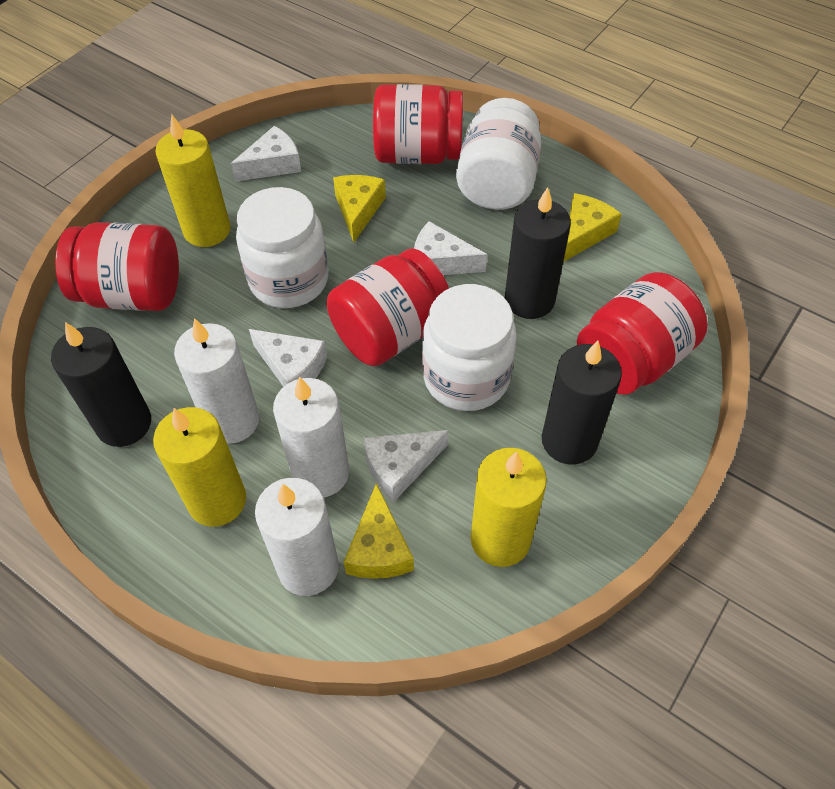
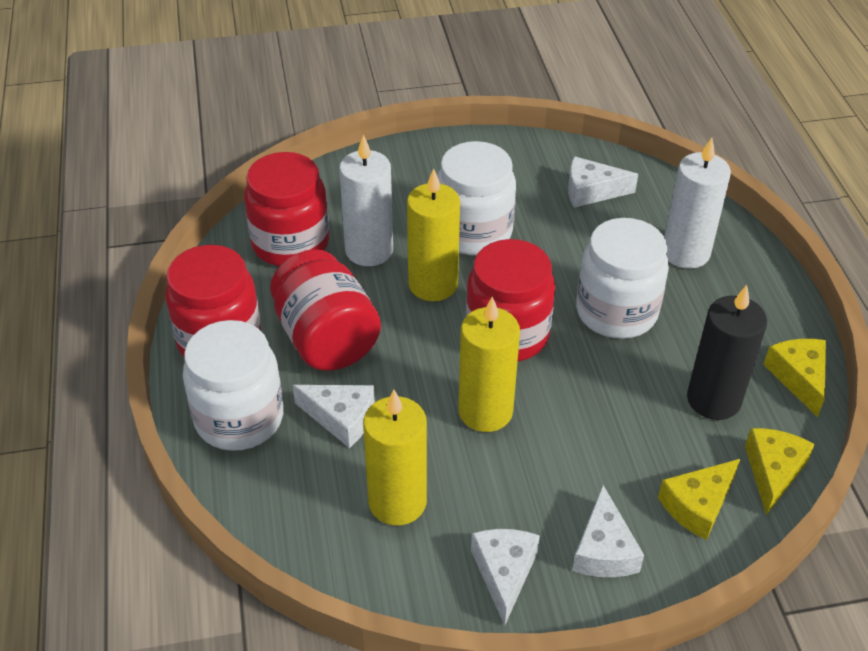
black candle: [51,322,151,447] [505,187,571,319] [542,341,622,464] = 3 -> [687,285,767,420] = 1
white candle: [174,318,259,444] [255,478,339,596] [273,376,349,497] = 3 -> [339,134,393,266] [664,138,731,269] = 2

